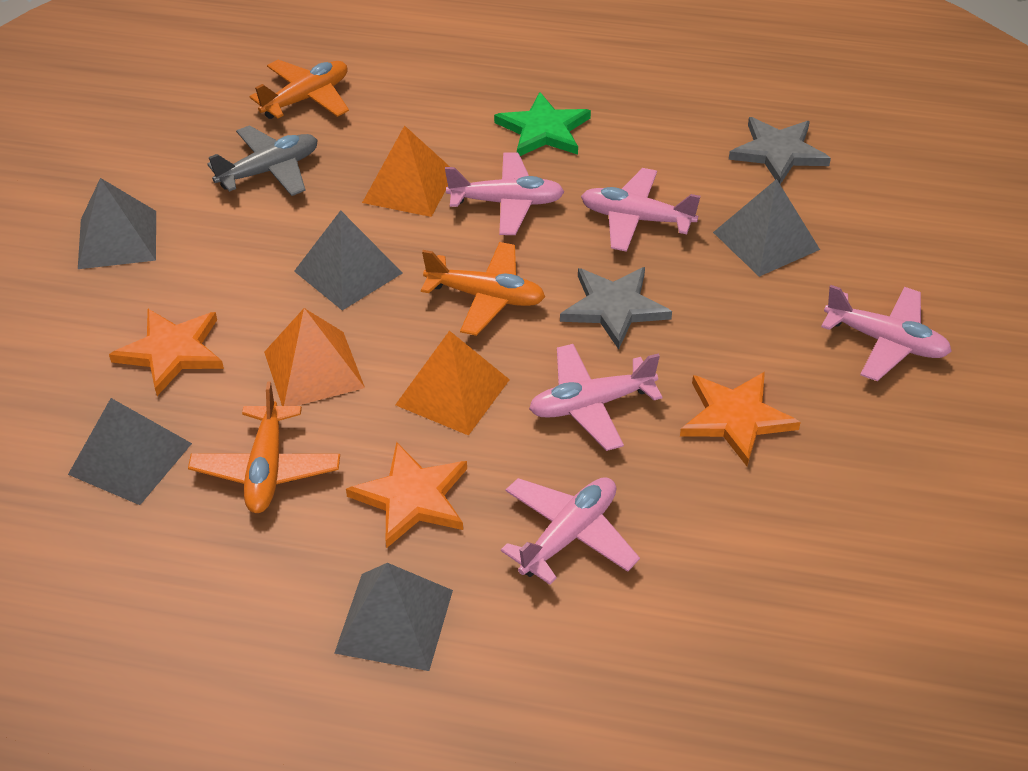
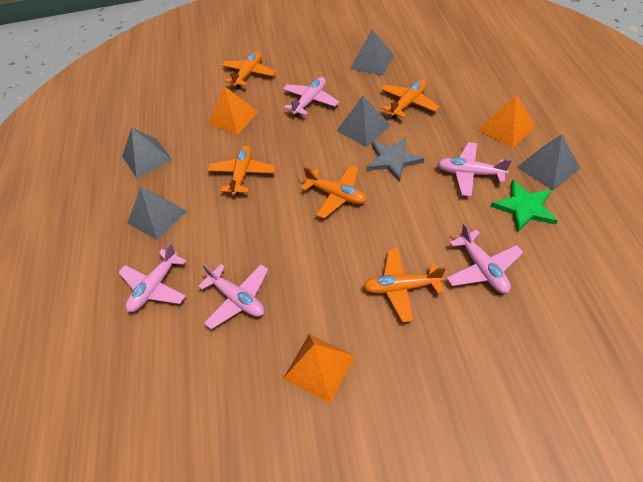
grey plane: [207,125,318,196] = 1 -> none = 0
grey star: [560,267,672,350] [729,117,831,184] = 2 -> [367,137,424,182] = 1
orange plane: [188,381,340,513] [249,60,349,119] [421,242,545,336] = 3 -> [207,145,276,196] [222,51,276,89] [301,165,367,219] [363,248,446,322] [381,80,439,119] = 5
orange star: [109,309,224,396] [346,442,467,548] [680,372,801,466] = 3 -> none = 0

